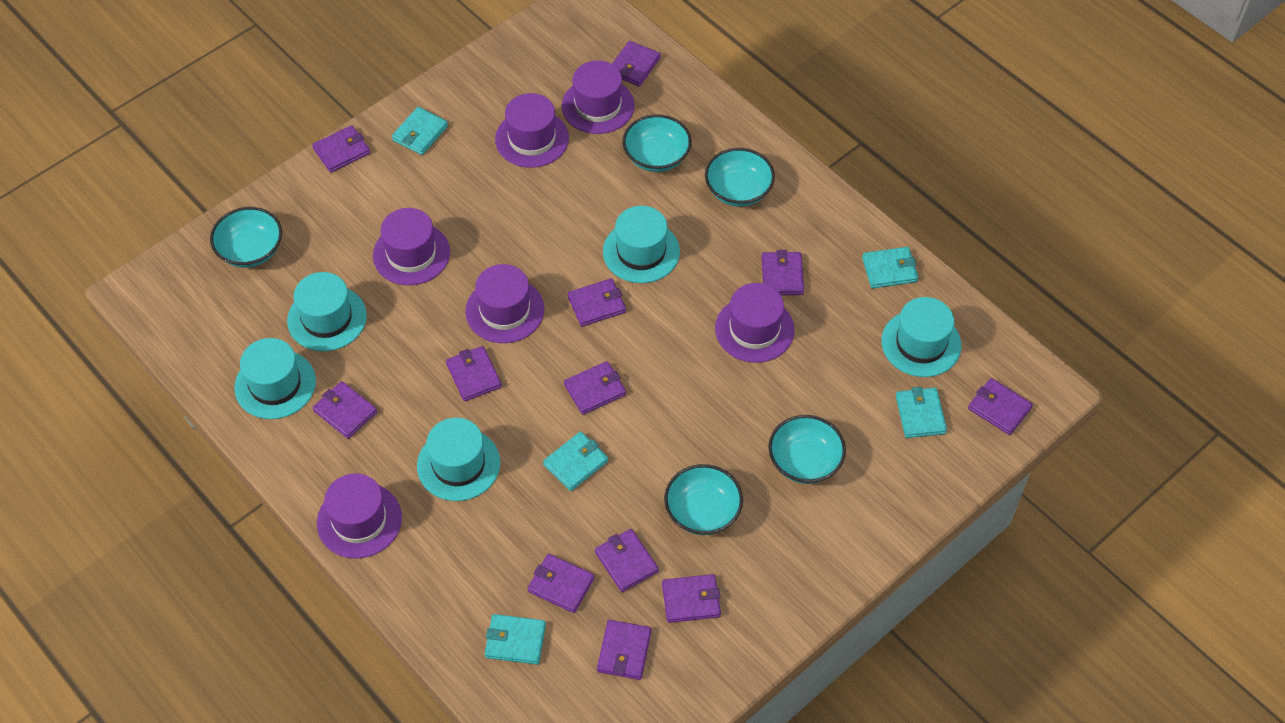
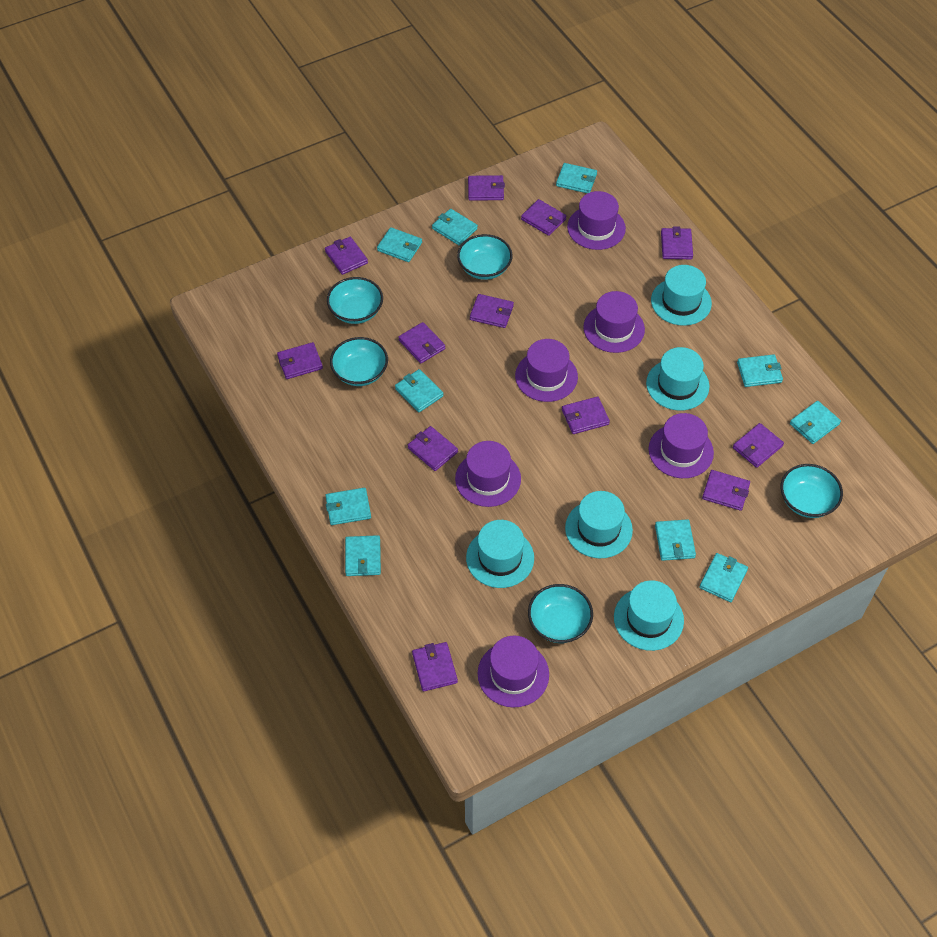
turquoise wallet: [392,107,448,155] [485,614,546,664] [543,431,608,491] [862,247,918,288] [896,387,947,438] = 5 -> [325,488,371,525] [345,535,381,576] [377,227,422,262] [395,369,443,412] [432,209,478,245] [556,163,597,193] [655,519,696,561] [699,553,748,602] [737,354,783,387] [790,401,841,444] = 10

